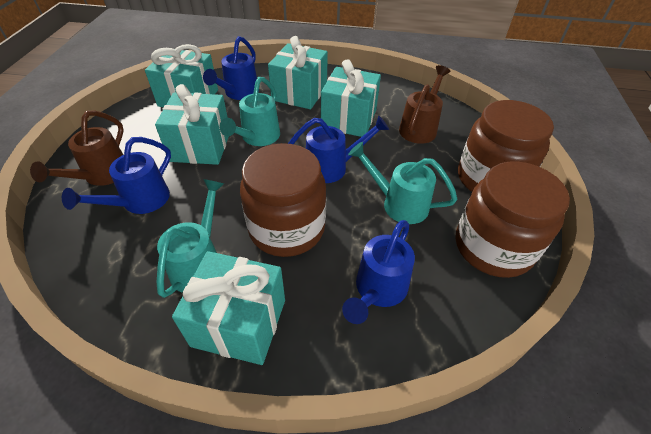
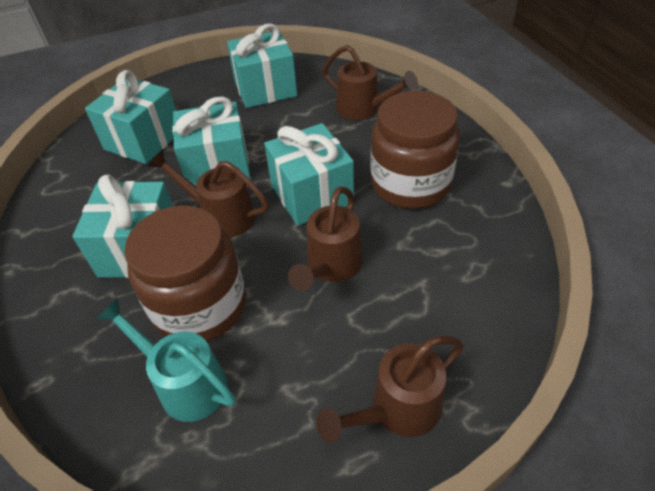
blue watering can: [62,137,171,214] [203,36,257,100] [288,115,389,183] [342,220,415,324] = 4 -> none = 0
brown jar: [240,143,326,257] [456,161,570,278] [458,100,554,192] = 3 -> [124,205,246,342] [370,91,460,209] = 2
brown watering can: [30,110,124,186] [399,65,450,144] = 2 -> [148,150,269,238] [288,186,363,291] [316,336,464,443] [322,45,418,120] = 4
turquoise watering can: [157,179,224,298] [219,77,280,146] [348,142,457,224] = 3 -> [96,298,236,422] = 1

